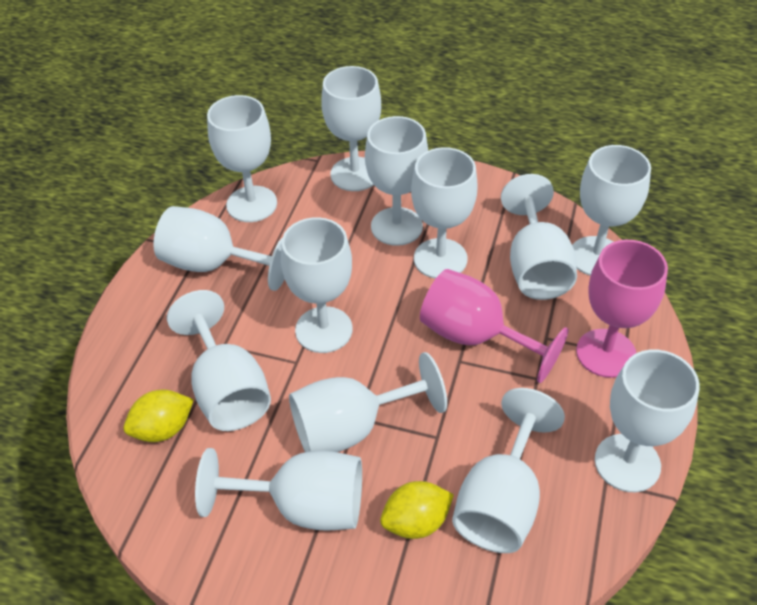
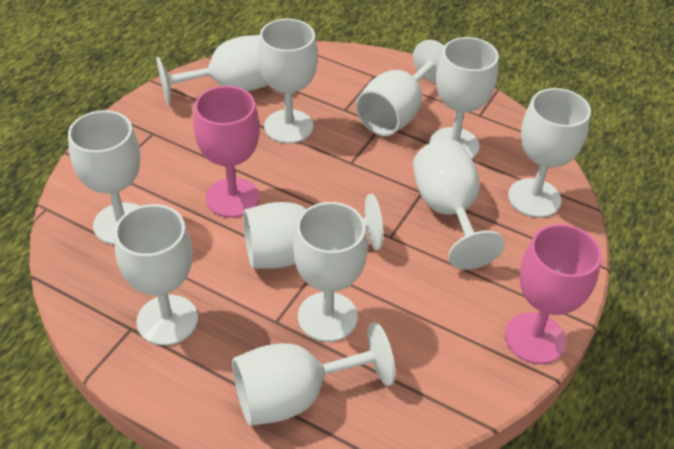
white goblet: [153,206,285,291] [167,290,271,431] [195,448,362,531] [207,95,277,222] [281,217,352,353] [289,352,447,452] [321,66,381,191] [365,116,428,246] [411,147,477,279] [452,388,565,553] [501,174,577,300] [572,145,651,276] [595,350,700,492] = 13 -> [68,110,140,245] [114,204,198,346] [156,35,268,105] [232,322,395,426] [243,194,383,269] [258,19,318,144] [293,202,368,342] [356,40,444,136] [413,139,505,270] [429,37,499,159] [508,88,591,218] = 11
yellow lemon: [124,390,194,442] [380,481,454,539] = 2 -> none = 0

